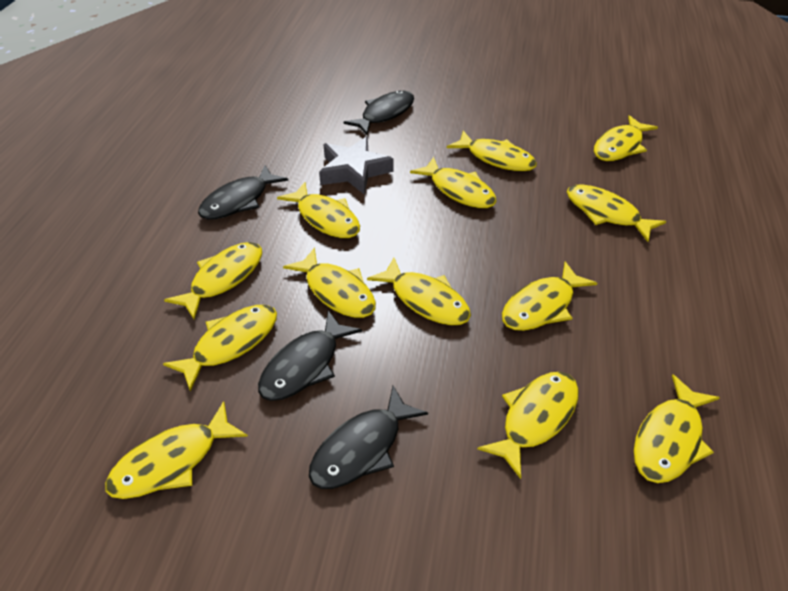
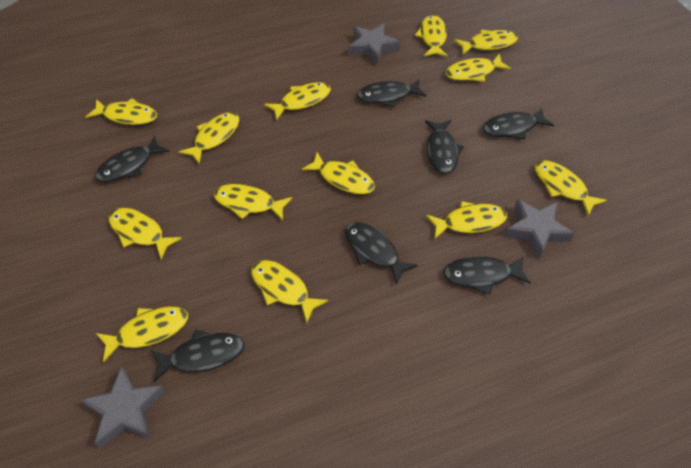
black fish: [198,165,288,220] [258,311,362,401] [309,386,428,489] [343,90,414,135] = 4 -> [95,135,170,182] [151,330,245,382] [345,223,418,284] [357,79,427,107] [425,120,464,174] [443,256,531,295] [483,108,554,139] = 7
grey star: [319,136,393,195] = 1 -> [81,367,165,448] [348,23,400,65] [504,199,574,258] = 3

